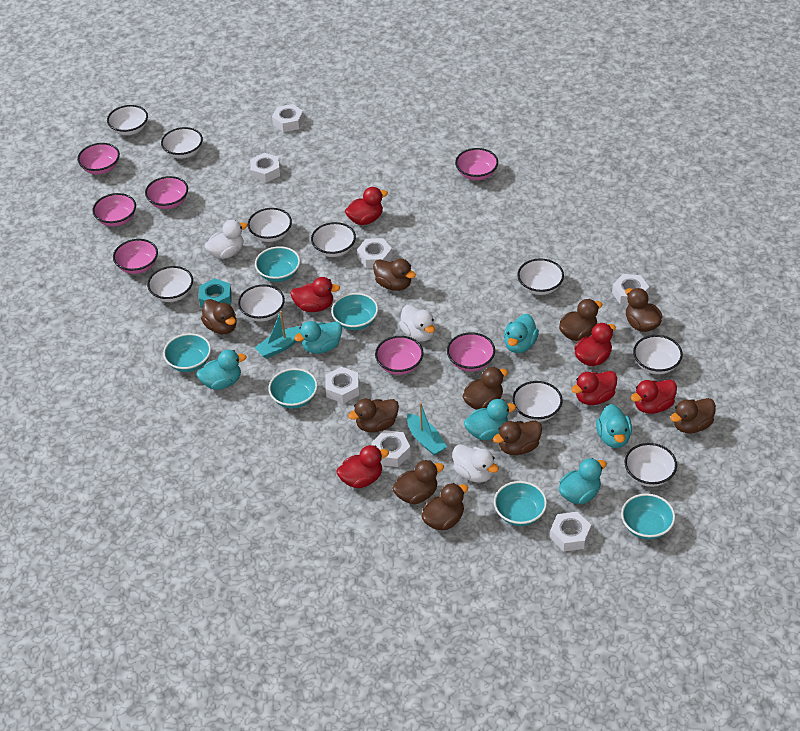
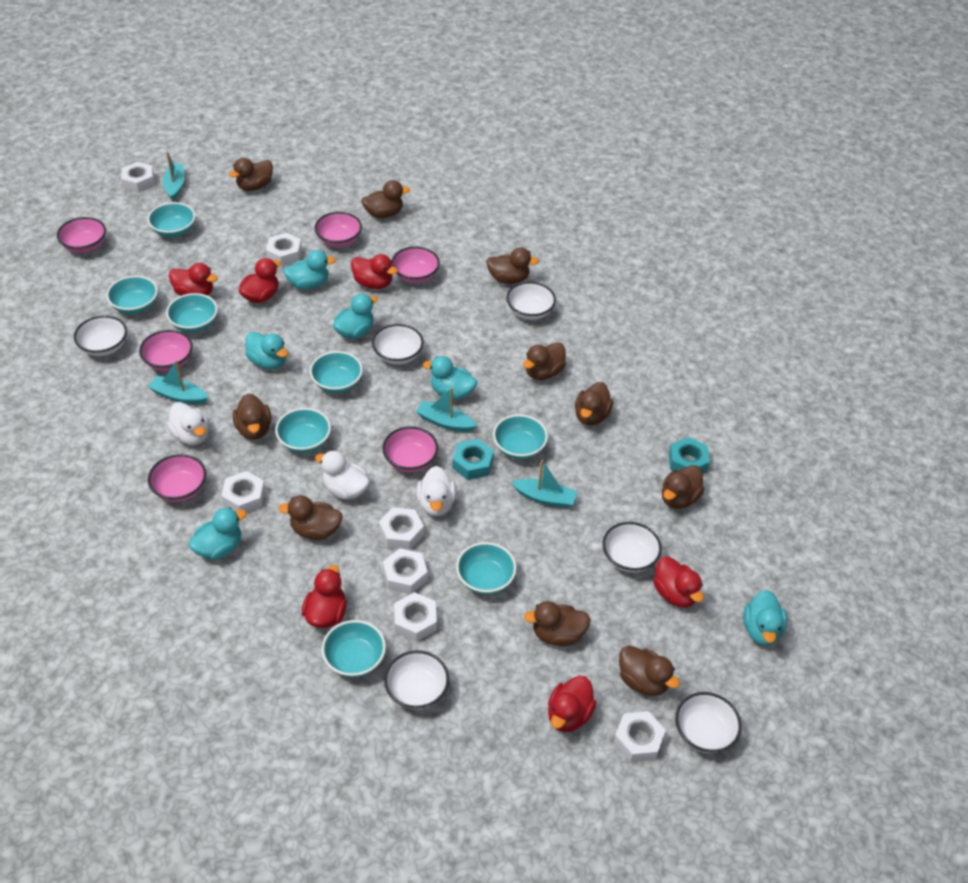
pink bowl: [77,143,120,174] [92,193,136,227] [113,239,158,274] [145,176,188,209] [375,336,424,375] [447,332,495,372] [455,148,498,180] = 7 -> [57,217,106,253] [139,330,193,371] [148,454,206,502] [314,212,362,247] [382,426,438,472] [392,246,440,283] = 6
turquoise boat: [254,311,301,359] [407,403,447,455] = 2 -> [148,360,208,404] [163,152,184,200] [416,387,477,432] [511,460,578,508] = 4
turquoise bowl: [163,333,211,372] [255,246,300,282] [268,368,318,409] [331,293,378,330] [494,481,547,526] [621,493,675,539] = 6 -> [106,276,158,314] [147,202,196,237] [166,293,218,333] [275,408,331,453] [310,351,363,393] [322,620,386,677] [456,542,517,595] [493,414,548,460] = 8
turquoise nut: [199,278,232,308] = 1 -> [452,439,494,480] [669,437,710,473] = 2
white bowl: [107,105,148,135] [147,266,193,302] [161,127,203,159] [238,284,285,322] [248,208,292,242] [311,222,356,257] [512,381,563,422] [517,258,564,295] [625,443,677,487] [633,335,683,374] = 10 -> [74,315,127,356] [372,324,424,365] [384,650,449,710] [506,282,556,320] [602,522,662,573] [675,692,742,753] = 6

